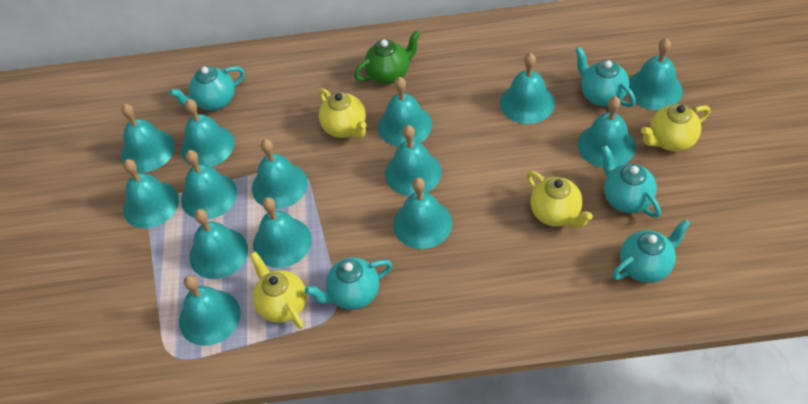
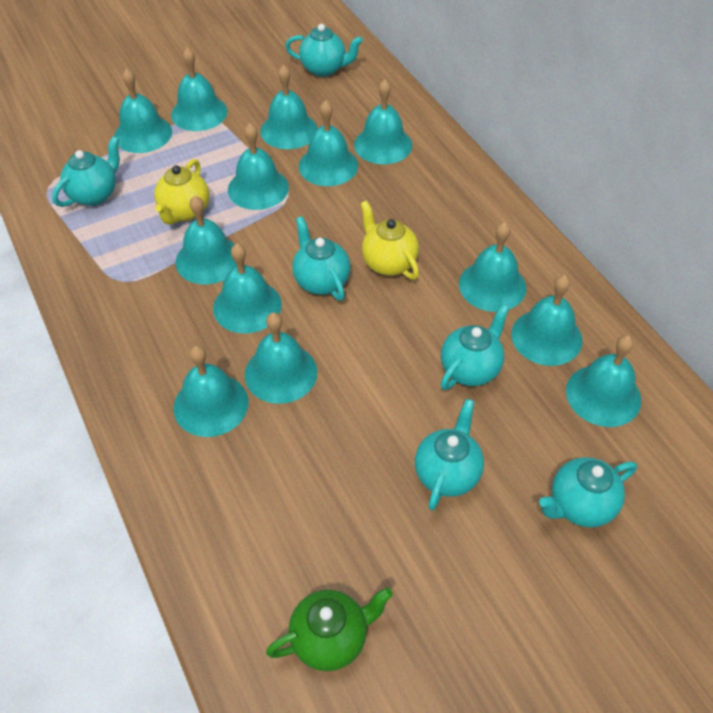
turquoise bell: [121,104,175,172] [123,159,179,228] [179,275,241,346] [181,99,234,167] [181,150,237,219] [189,209,248,279] [252,139,308,209] [253,197,312,268] [378,77,432,147] [385,125,442,196] [393,178,452,249] [500,53,555,124] [578,96,636,168] [629,38,683,110] = 14 -> [114,69,172,153] [171,48,228,131] [173,345,249,437] [176,196,237,285] [213,244,282,333] [228,123,289,210] [245,312,317,404] [260,65,318,149] [299,100,358,186] [354,79,412,164] [459,222,526,312] [511,275,582,366] [566,335,641,427] = 13
turquoise teapot: [169,66,245,111] [305,257,392,310] [575,47,636,107] [601,145,661,218] [612,219,690,283] = 5 -> [52,136,120,207] [285,24,363,77] [292,216,351,301] [415,399,484,511] [441,304,509,390] [539,457,637,528] = 6
yellow teapot: [250,251,307,329] [319,88,367,138] [527,171,593,228] [641,104,710,152] = 4 -> [154,159,209,225] [360,200,419,280] = 2

